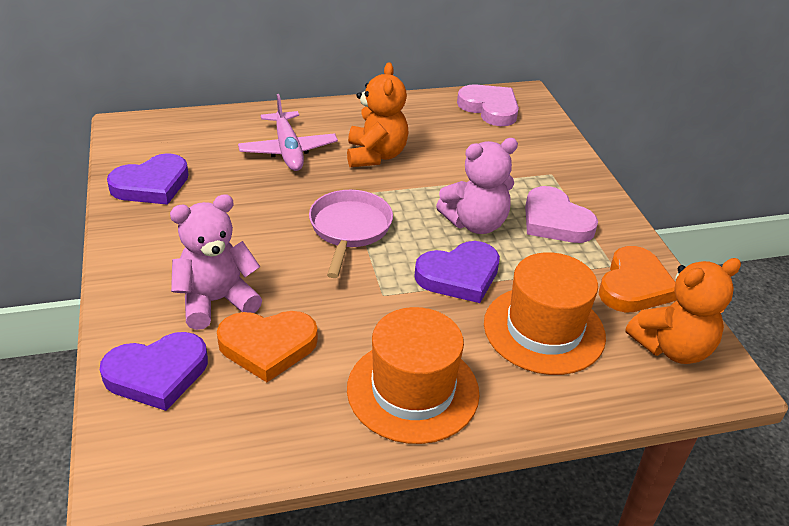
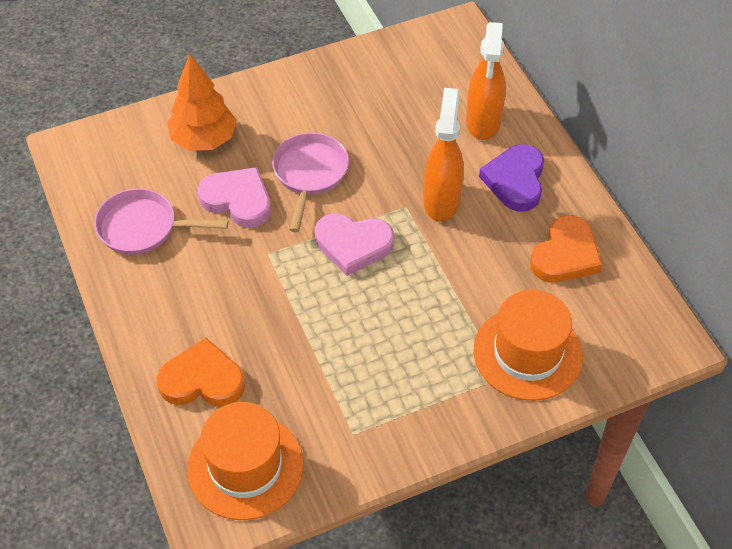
orange spray bottle: none = 0 -> [423,88,464,221] [466,22,506,140] = 2
orange teddy bear: [347,62,408,167] [626,258,741,364] = 2 -> none = 0
orange tree: none = 0 -> [167,54,237,151] = 1
pink pan: [309,190,393,278] = 1 -> [94,188,229,255] [272,132,349,232] = 2
pink plane: [238,94,338,171] = 1 -> none = 0
pink teddy bear: [170,194,262,330] [436,138,518,234] = 2 -> none = 0
purple heart: [100,332,208,411] [107,153,189,205] [414,241,500,303] = 3 -> [479,144,544,212] = 1

